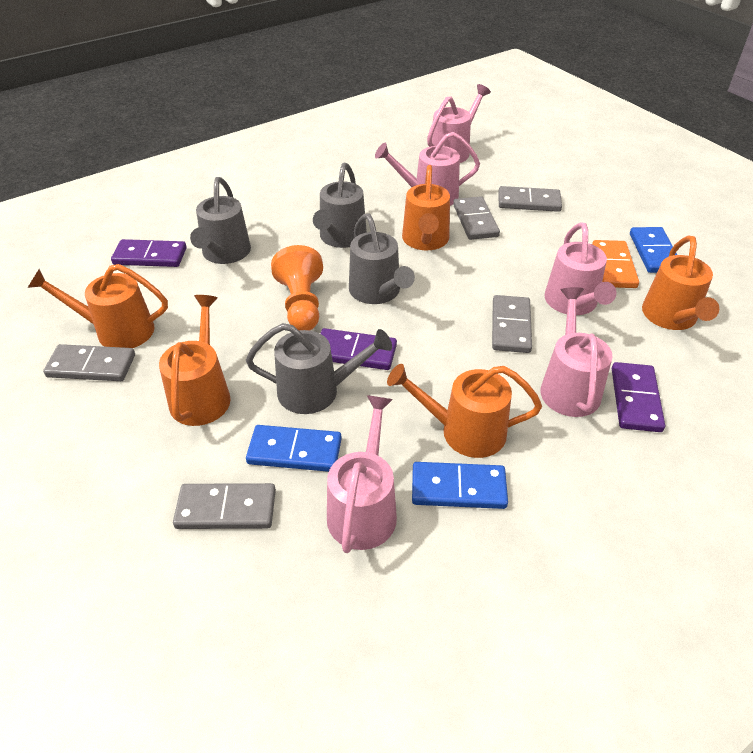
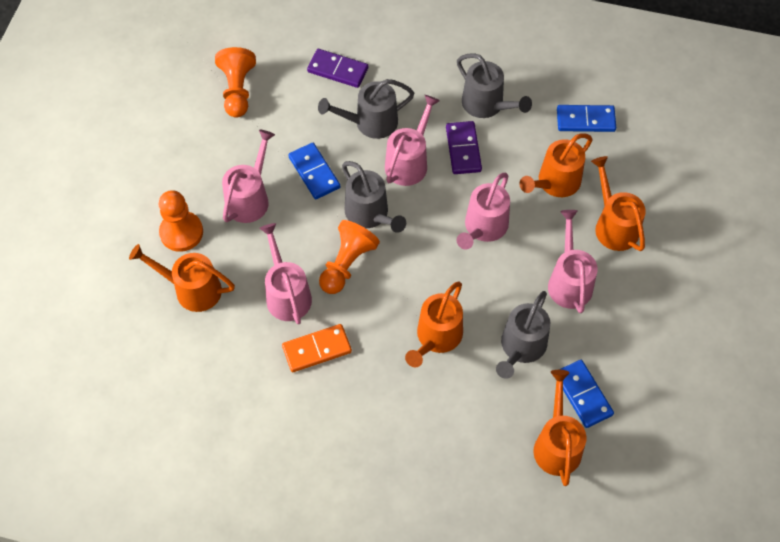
grey domino: [43,344,135,381] [173,483,276,529] [453,196,500,240] [492,295,532,353] [498,186,562,212] = 5 -> none = 0
orange pawn: [271,245,323,330] = 1 -> [159,190,203,252] [215,47,256,118] [319,220,380,294] = 3
purple domino: [111,239,187,267] [320,328,397,370] [612,362,665,432] = 3 -> [307,49,368,88] [446,121,482,174] = 2

